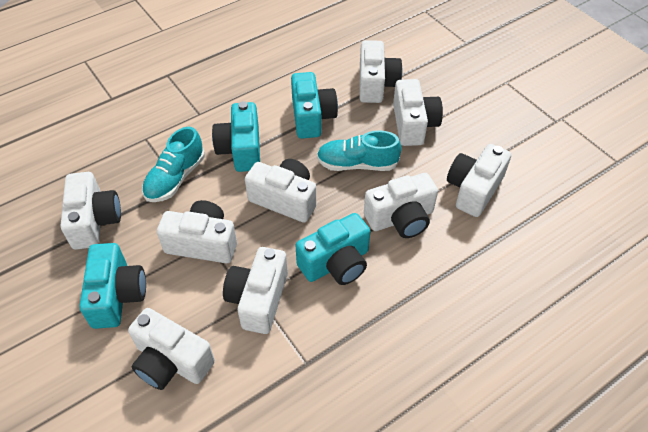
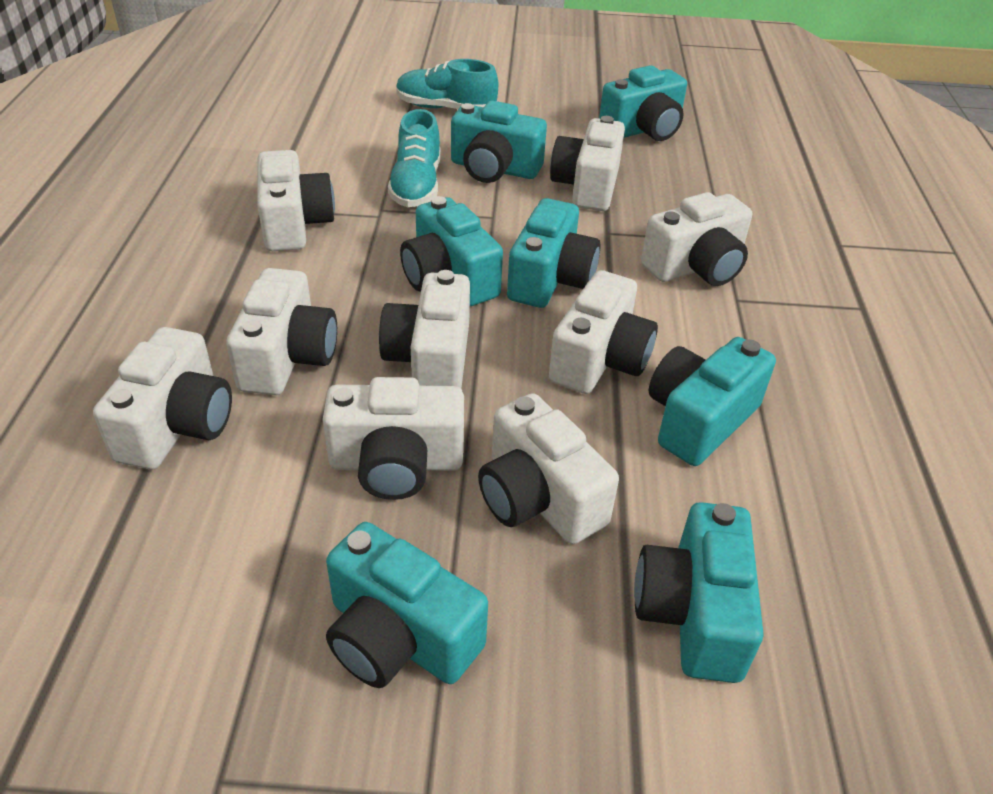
turquoise camera: [79,243,146,329] [212,101,260,172] [291,72,338,139] [295,213,370,285] = 4 -> [326,522,488,688] [400,196,503,306] [451,101,547,183] [507,198,601,308] [599,65,687,141] [634,502,764,683] [648,337,776,466] = 7

